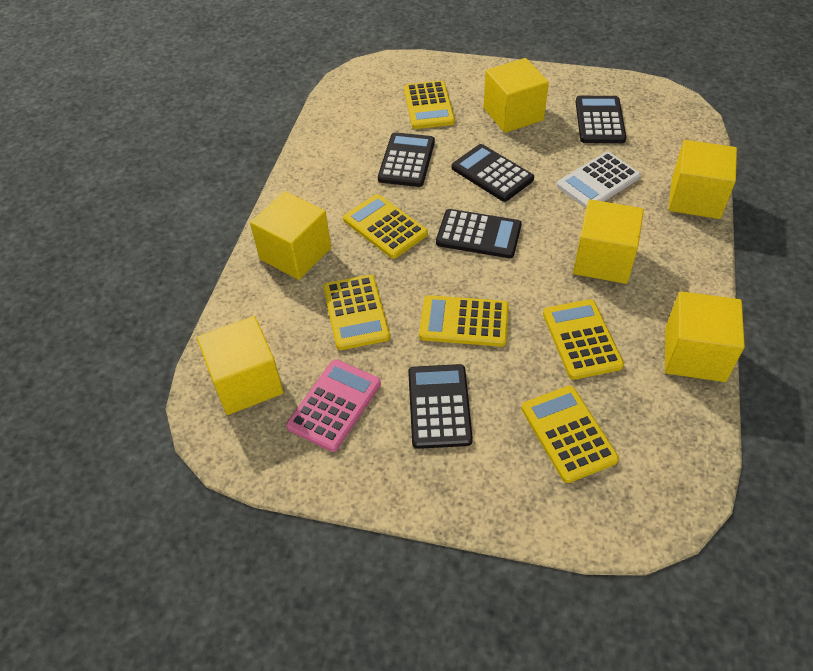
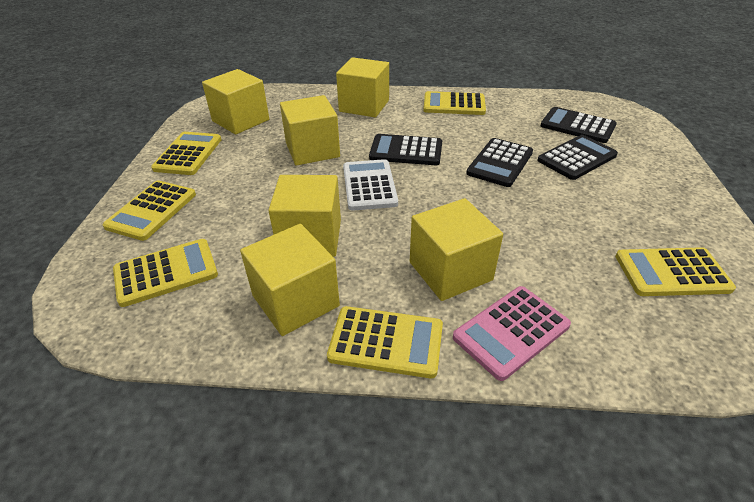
black calculator: [378,132,435,187] [408,364,473,449] [436,209,522,258] [452,144,534,202] [576,96,626,143] = 5 -> [369,134,442,165] [466,138,533,187] [537,135,618,180] [541,107,617,143] = 4

